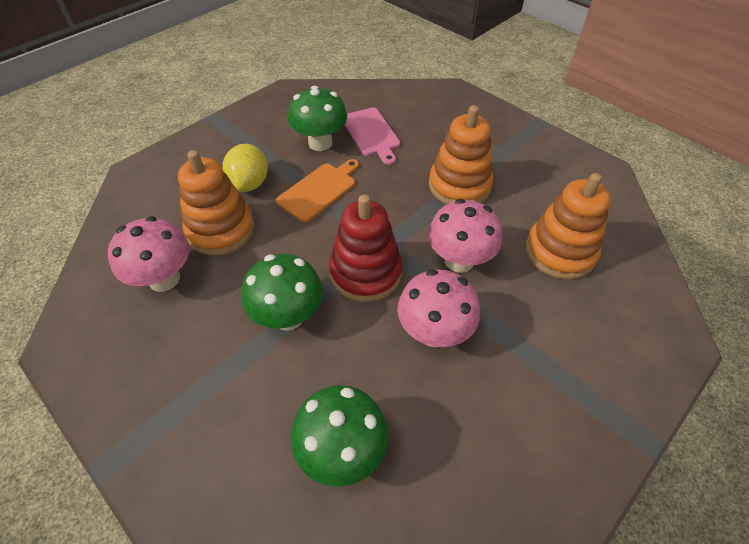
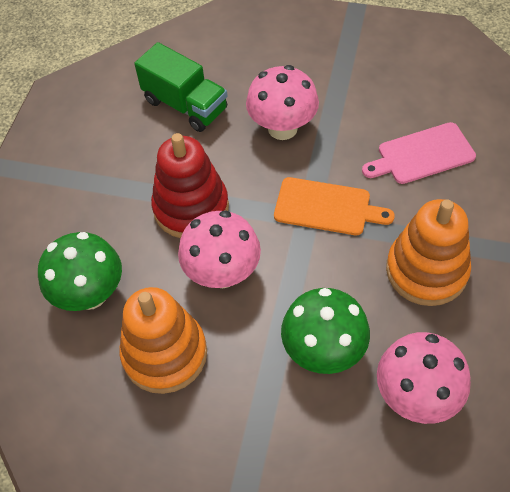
green mushroom: [242,254,323,331] [288,86,347,151] [291,385,389,487] = 3 -> [38,232,122,311] [281,288,370,374] = 2
green truck: none = 0 -> [134,42,228,132] = 1
orange stacking toy: [178,150,255,255] [429,105,494,204] [526,173,611,280] = 3 -> [120,287,207,394] [386,199,471,306] = 2
yellow lemon: [223,144,268,192] = 1 -> none = 0

